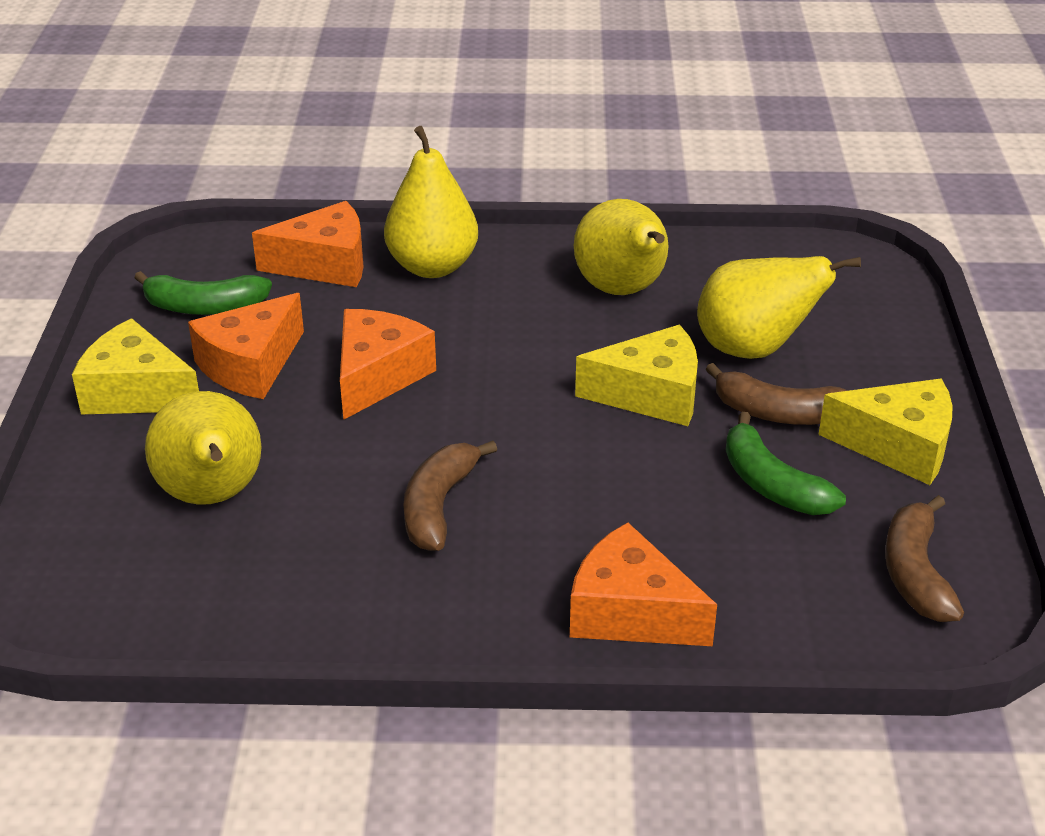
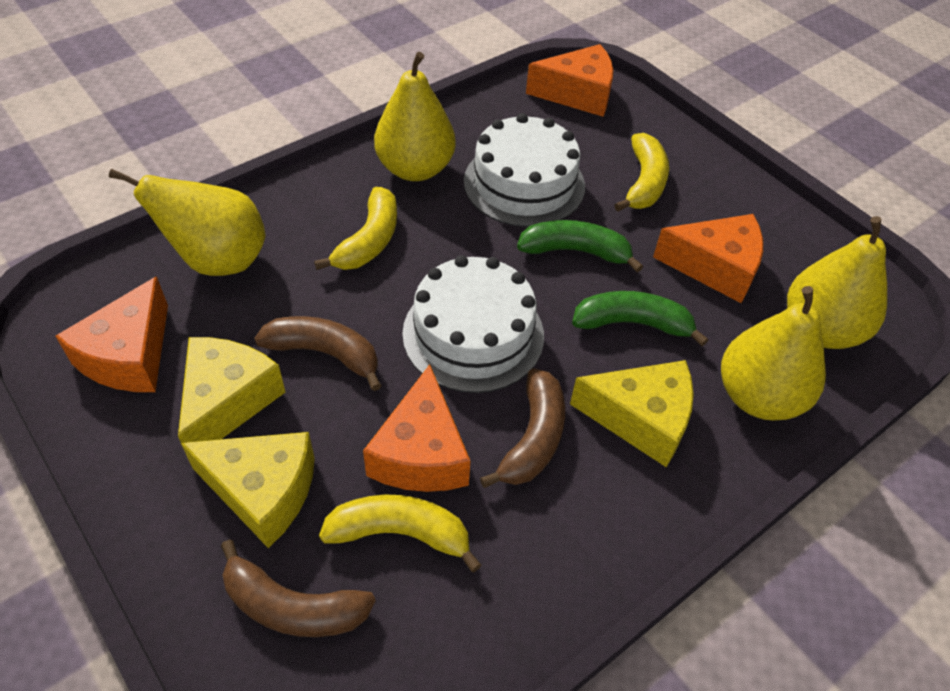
white cake: none = 0 -> [402,255,544,393] [464,113,585,227] = 2
yellow banana: none = 0 -> [314,187,397,270] [319,495,482,572] [615,133,669,212] = 3

